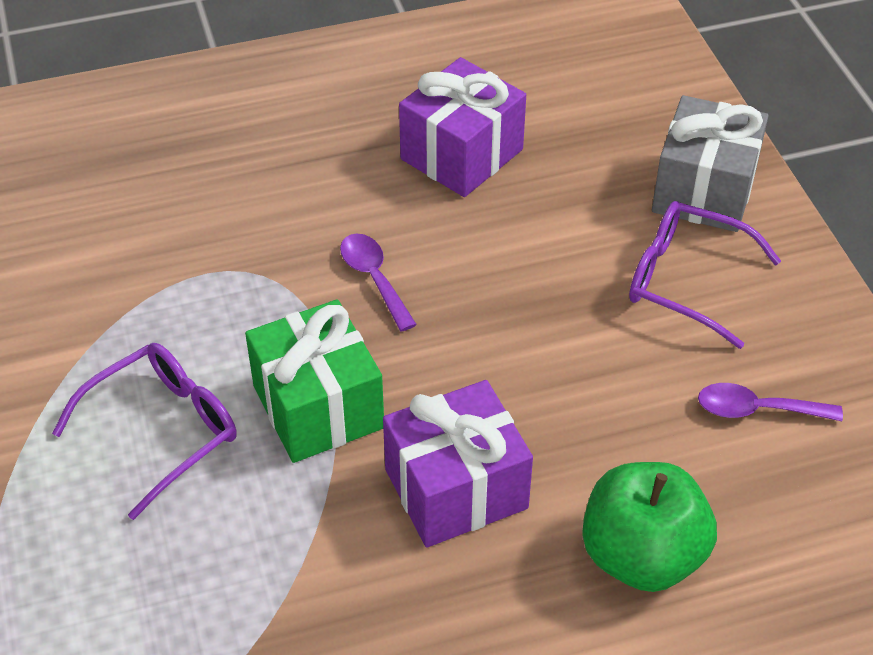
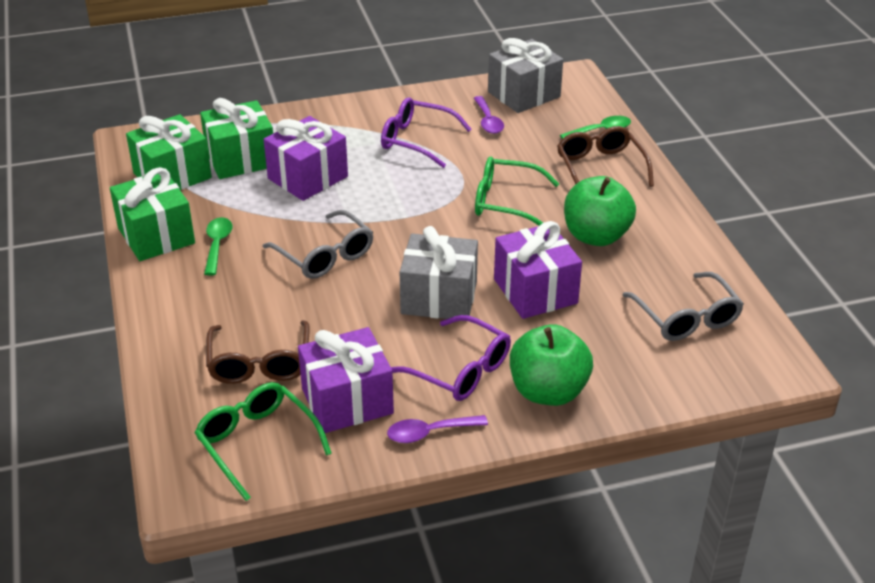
brown glasses: none = 0 -> [206,320,310,384] [557,126,654,187] = 2
green apple: [582,462,717,592] = 1 -> [510,324,593,406] [564,176,636,246] = 2
green gift: [245,299,384,463] = 1 -> [110,167,195,261] [126,114,212,190] [200,98,273,179] = 3
green glasses: none = 0 -> [195,382,332,501] [475,157,559,226] = 2
green spoon: none = 0 -> [204,217,232,275] [560,116,631,139] = 2
grey gift: [652,95,768,232] = 1 -> [400,226,478,319] [488,38,563,113] = 2
grey glasses: none = 0 -> [263,210,373,279] [623,272,744,341] = 2
purple gift: [383,380,533,547] [399,57,526,197] = 2 -> [264,116,348,201] [298,327,394,433] [494,221,582,319] = 3

